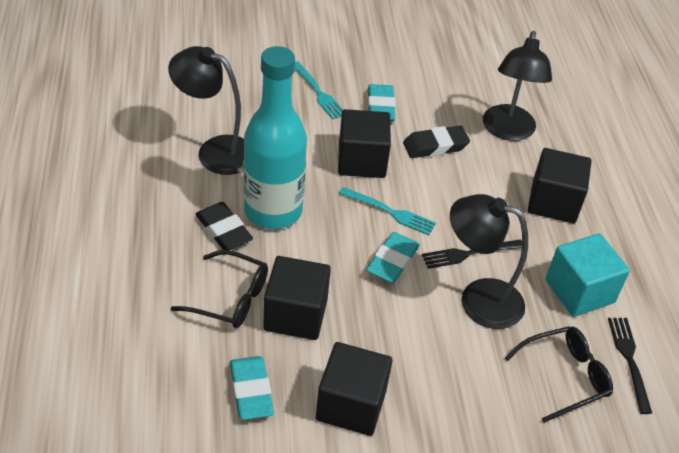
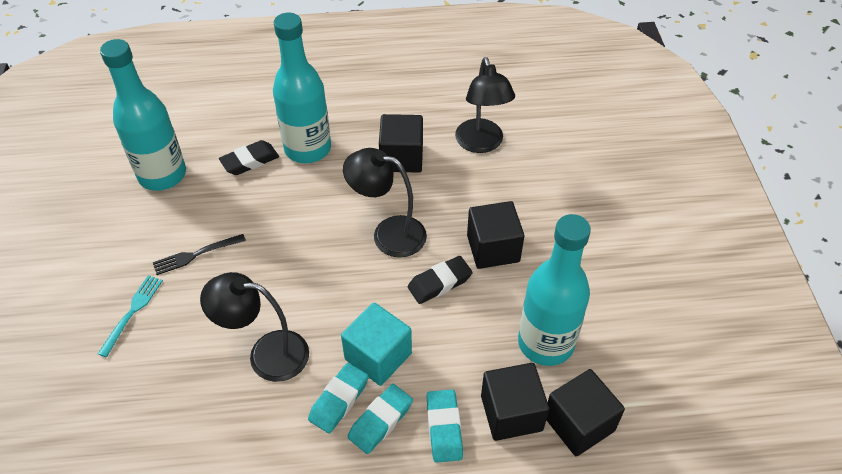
black fork: [422,240,522,269] [608,318,652,414] = 2 -> [153,234,246,275] = 1
black glasses: [171,250,268,328] [505,326,613,423] = 2 -> none = 0
turquoise bottle: [243,46,307,229] = 1 -> [100,39,186,191] [273,13,331,163] [518,214,591,366] = 3
turquoise fork: [295,61,343,120] [339,187,436,235] = 2 -> [98,275,163,357] = 1

